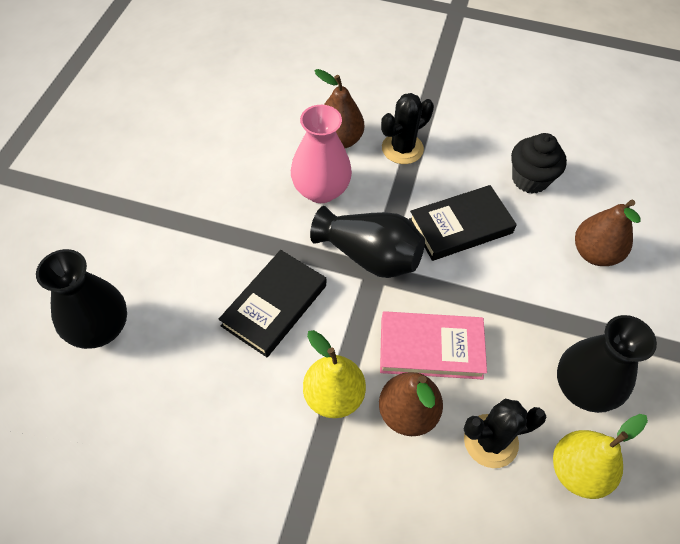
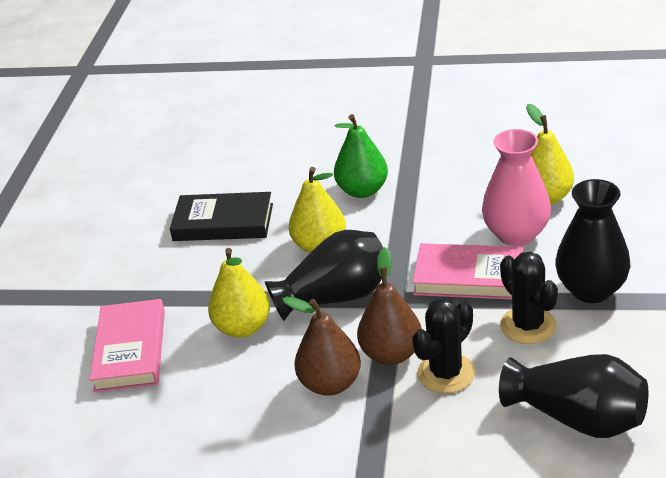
black book: [219,250,326,357] [409,185,517,261] = 2 -> [170,192,273,241] = 1
black cupcake: [511,133,567,194] = 1 -> none = 0
brown pear: [314,69,364,148] [379,372,443,436] [575,200,641,266] = 3 -> [282,297,361,396] [357,247,422,365] = 2
green pear: none = 0 -> [334,114,388,198] = 1
pink book: [380,311,487,379] = 1 -> [89,299,165,392] [412,243,523,300] = 2
yellow pear: [303,330,366,418] [553,414,648,499] = 2 -> [208,248,270,338] [289,167,346,253] [526,104,574,205] = 3

